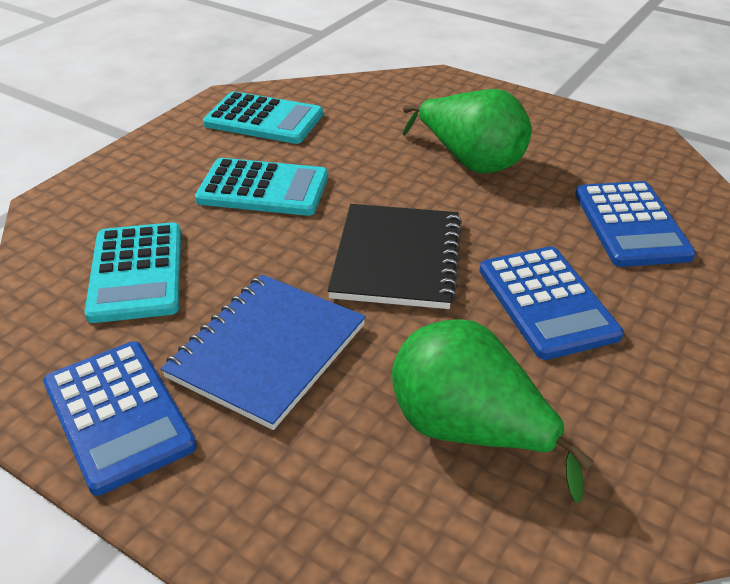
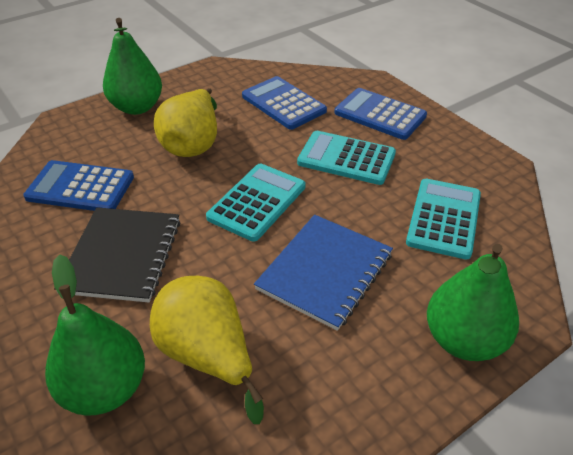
green pear: [392,319,594,502] [403,89,532,173] = 2 -> [45,254,145,416] [103,18,162,115] [427,244,519,361] = 3
yellow pear: none = 0 -> [150,276,264,424] [154,88,217,157] = 2

